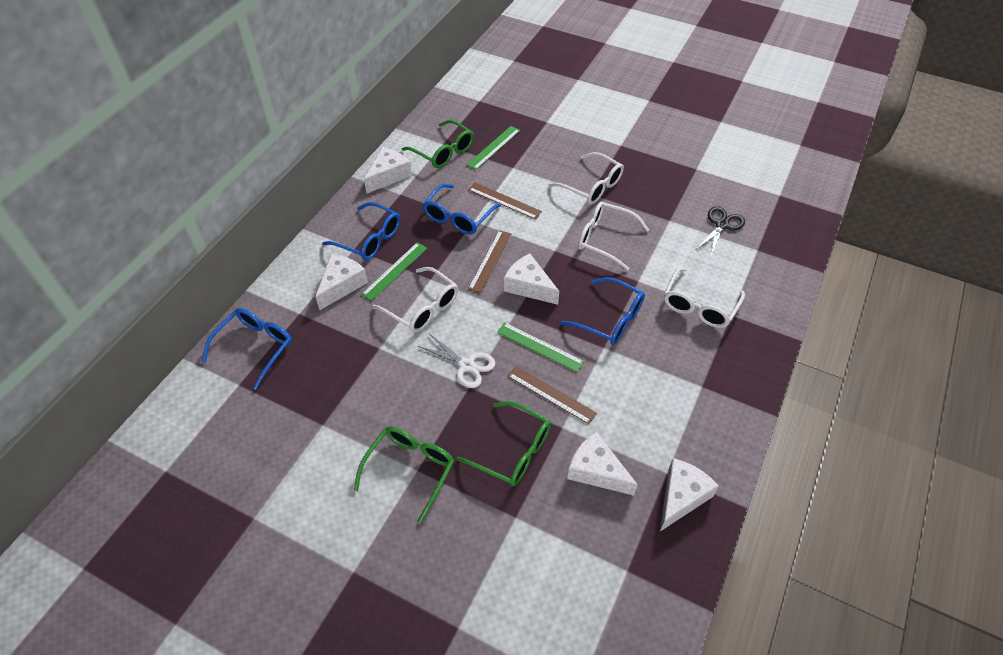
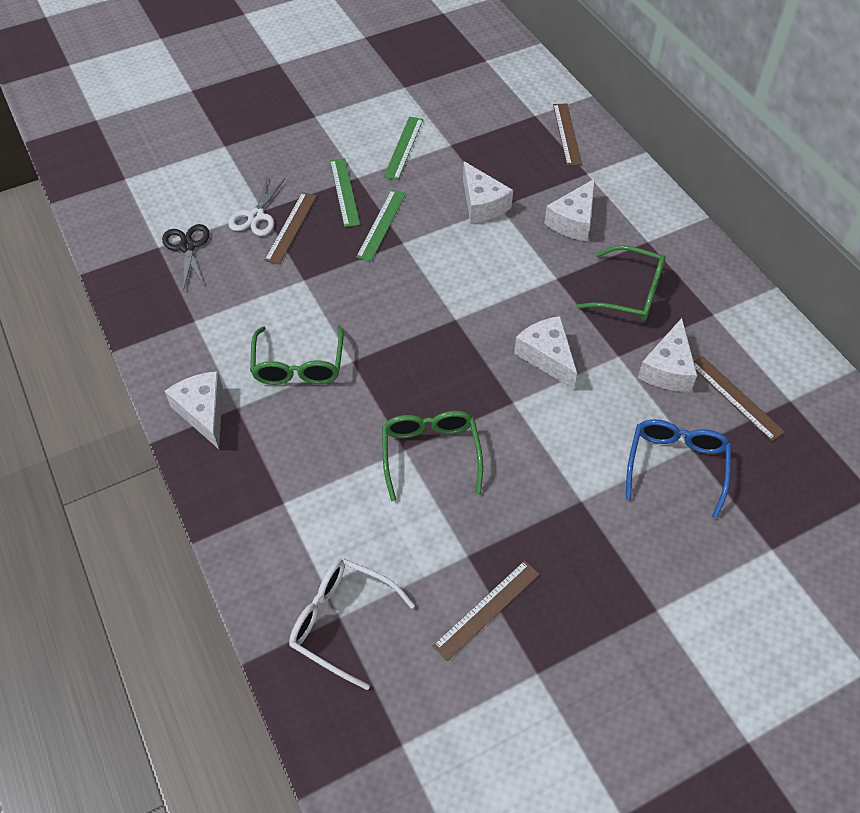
blue glasses: [202,308,292,390] [322,202,400,260] [423,184,501,235] [561,277,645,345] = 4 -> [626,419,731,519] = 1
brown ruler: [468,182,542,219] [468,230,511,293] [508,366,597,424] = 3 -> [264,192,317,265] [433,561,540,661] [553,103,582,166] [694,356,785,441] = 4
white glasses: [373,267,458,333] [548,152,624,204] [578,202,649,271] [664,267,745,328] = 4 -> [289,558,415,690] = 1

